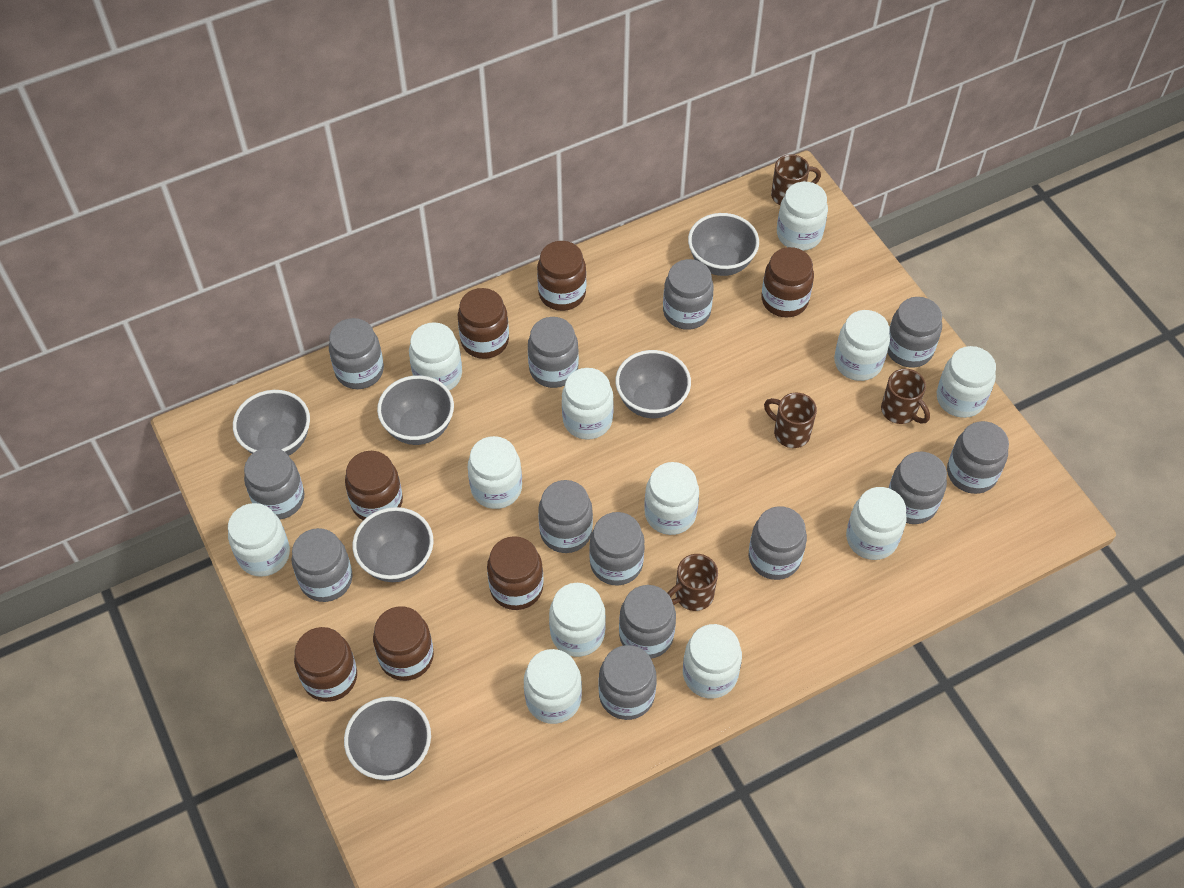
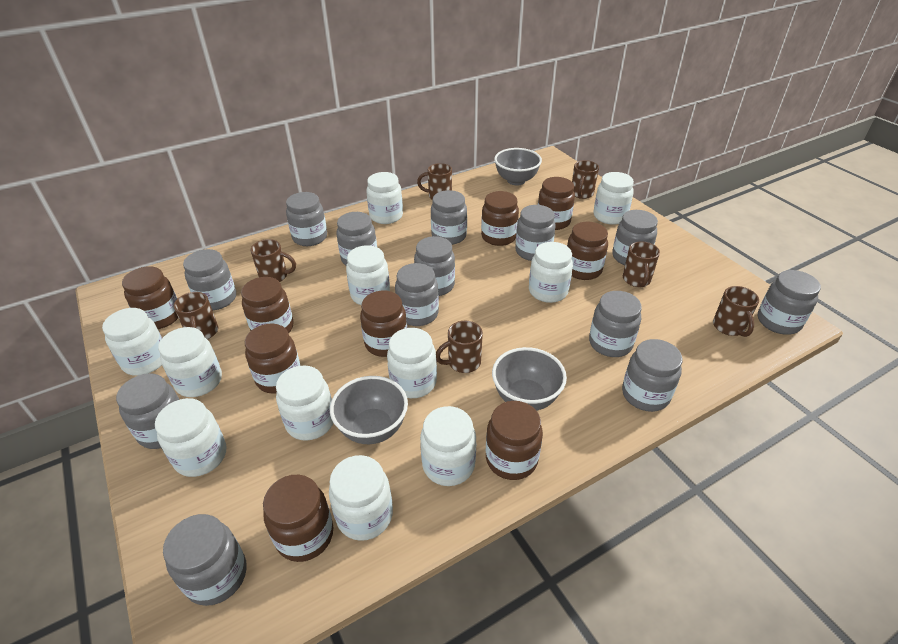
brown jar: [294,627,357,702] [345,451,403,520] [373,606,434,681] [458,288,509,359] [487,536,544,610] [537,241,586,311] [762,247,814,317] = 7 -> [122,266,178,329] [241,277,293,333] [245,324,300,394] [263,475,333,562] [360,291,407,357] [481,191,519,246] [486,401,543,480] [538,177,575,230] [567,222,608,280] = 9
brown mug: [668,554,718,611] [764,392,817,448] [771,154,821,205] [881,369,930,424] = 4 -> [174,292,218,340] [251,239,296,282] [417,163,452,200] [436,321,483,373] [572,160,599,199] [623,241,660,287] [713,286,759,337] = 7
grey bowl: [233,390,310,456] [344,696,431,781] [353,507,433,582] [377,375,454,445] [615,350,691,418] [688,213,759,276] = 6 -> [330,376,408,444] [492,347,567,411] [494,148,542,185] = 3
white jar: [228,503,290,577] [409,322,462,391] [468,436,522,509] [524,649,582,724] [549,583,606,657] [562,368,614,440] [644,462,699,535] [683,624,742,699] [777,182,828,251] [834,310,890,381] [846,487,906,560] [937,346,996,418] = 12 -> [102,308,162,376] [155,398,226,477] [158,327,222,397] [276,366,333,441] [329,455,393,541] [346,245,390,305] [366,172,403,224] [387,328,437,398] [420,406,476,486] [529,242,573,303] [593,172,634,225] = 11

